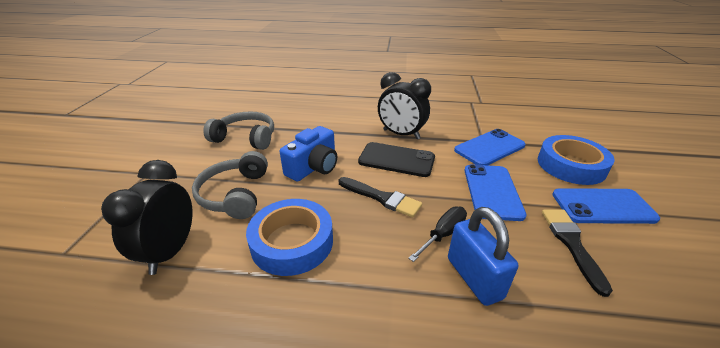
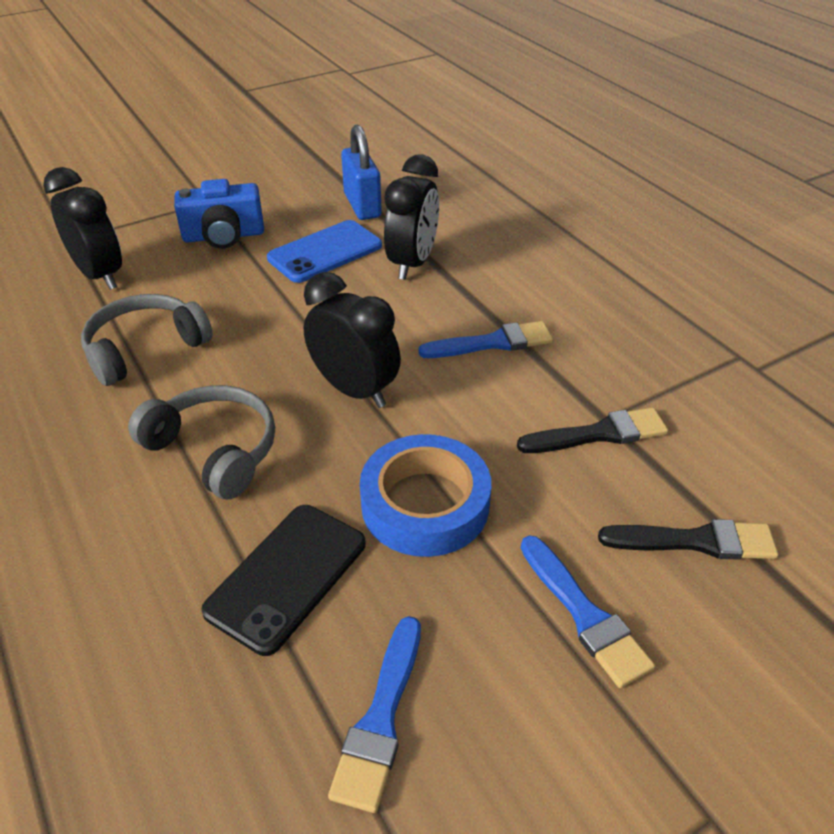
black clock: [101,160,192,275] [378,72,431,139] = 2 -> [43,167,122,290] [304,272,401,408] [384,155,439,280] = 3
black screwdriver: [408,206,467,262] = 1 -> none = 0
blue brush: none = 0 -> [328,616,421,813] [418,321,553,358] [521,535,655,688] = 3
blue phone: [454,129,526,166] [465,164,527,221] [552,188,660,224] = 3 -> [267,220,382,283] = 1
blue tape: [246,199,333,276] [538,135,615,185] = 2 -> [360,434,491,557] = 1

